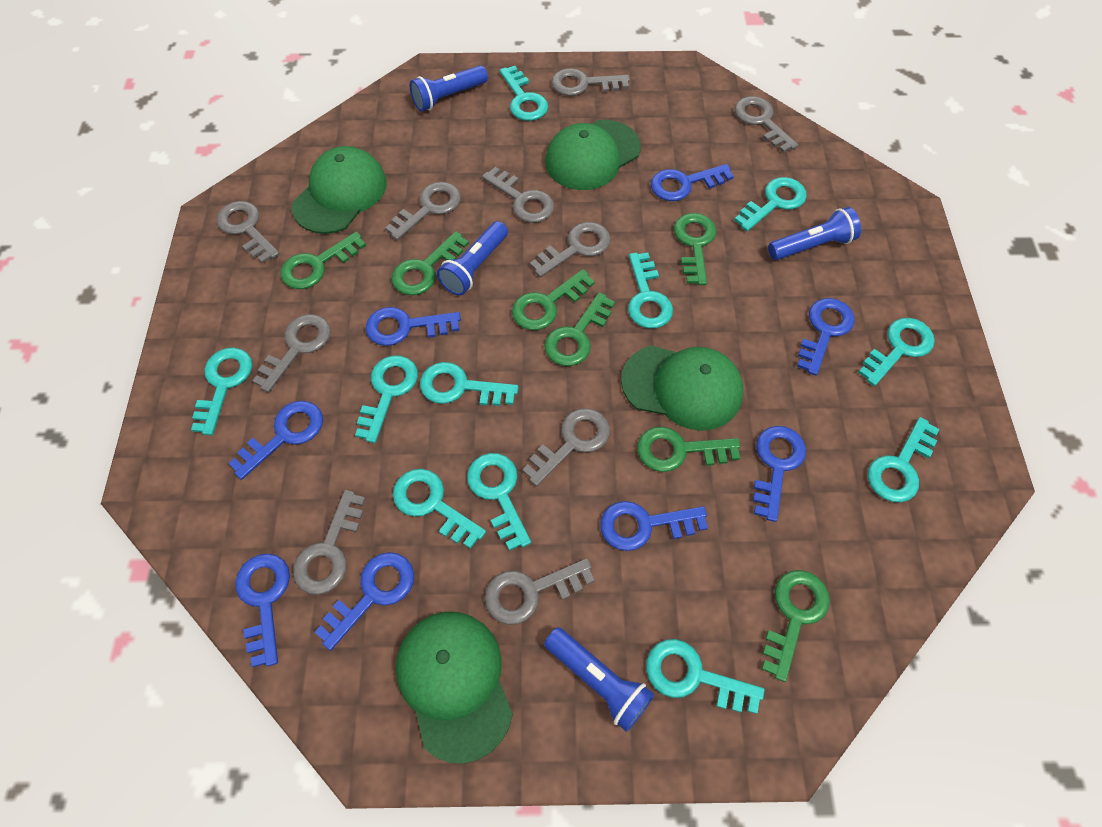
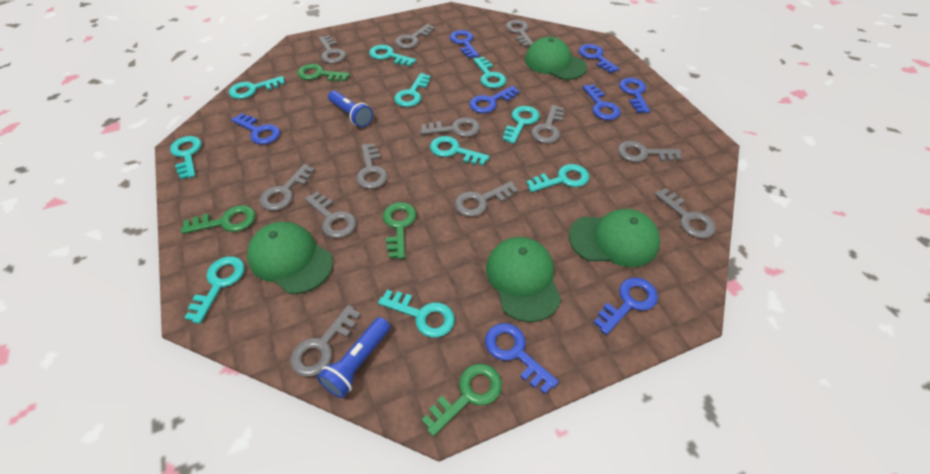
blue flashlight: [409,65,488,112] [437,221,508,296] [544,627,654,732] [768,207,861,260] = 4 -> [317,317,390,398] [328,91,373,127] = 2
green key: [281,232,366,289] [392,231,469,295] [512,269,595,330] [544,292,615,366] [637,427,740,472] [674,213,716,285] [762,570,830,682] = 7 -> [181,205,256,234] [297,64,350,82] [383,202,416,259] [422,364,502,436] = 4
grey key: [217,201,280,263] [252,314,331,393] [293,490,366,595] [385,182,461,240] [482,167,554,223] [485,558,595,625] [522,408,610,486] [530,222,611,277] [551,68,630,96] [735,96,798,153] = 10 -> [260,164,315,211] [290,305,361,377] [305,192,356,238] [319,35,346,64] [356,143,388,189] [395,24,435,49] [420,117,480,137] [455,181,518,217] [506,20,533,47] [531,105,564,144] [618,141,682,162] [654,188,716,239] = 12
turquoise key: [191,348,252,435] [355,355,418,443] [393,469,486,549] [420,362,518,406] [467,453,531,551] [500,66,548,121] [628,252,673,329] [646,639,765,714] [734,177,807,231] [858,318,935,386] [868,417,940,502] = 11 -> [170,136,202,180] [184,256,245,324] [229,76,285,99] [369,45,416,66] [378,290,455,338] [394,73,431,107] [430,136,490,166] [473,57,506,88] [503,106,540,144] [526,164,589,192] = 10

